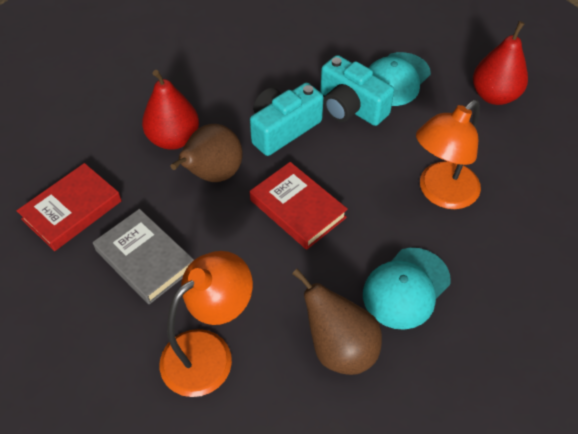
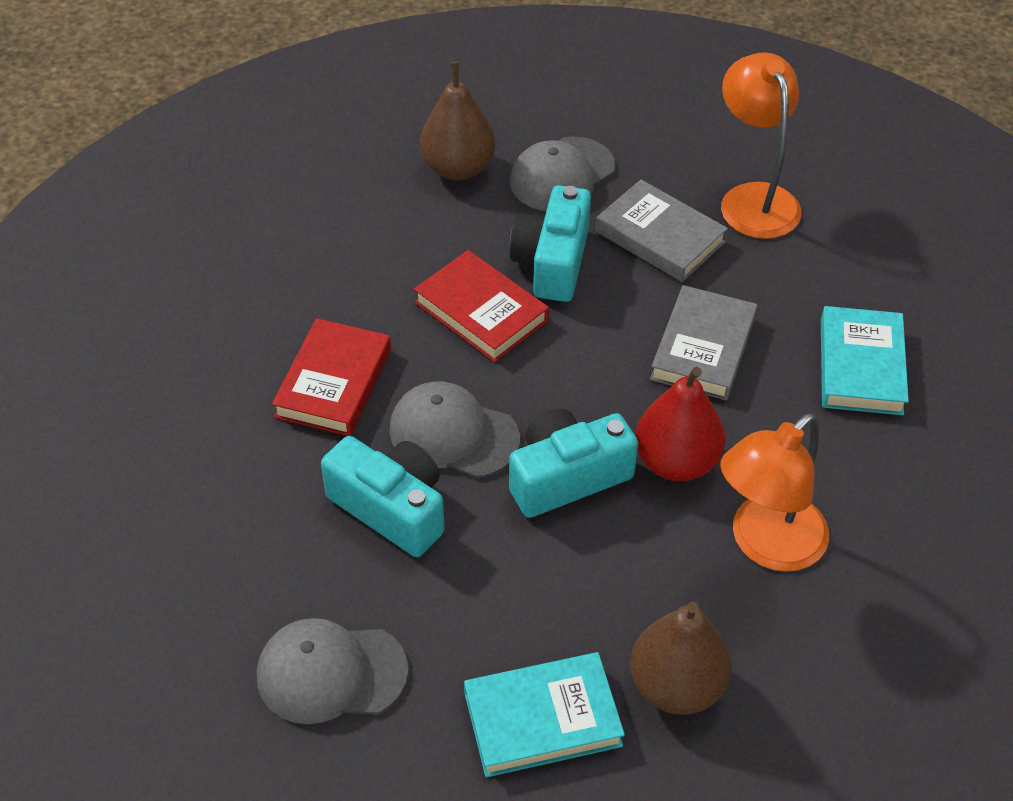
grey book: [93,209,194,304] = 1 -> [595,180,728,282] [650,285,758,401] = 2
grey cap: none = 0 -> [257,618,409,724] [389,381,520,478] [510,137,615,211] = 3
red pear: [142,70,199,150] [473,21,528,105] = 2 -> [635,367,725,481] = 1
turquoise book: none = 0 -> [464,652,625,777] [821,306,909,415] = 2
turquoise camera: [250,83,324,156] [320,55,394,126] = 2 -> [321,436,444,557] [509,409,638,518] [510,185,591,302] = 3
turquoise cap: [363,248,451,330] [369,52,431,106] = 2 -> none = 0

